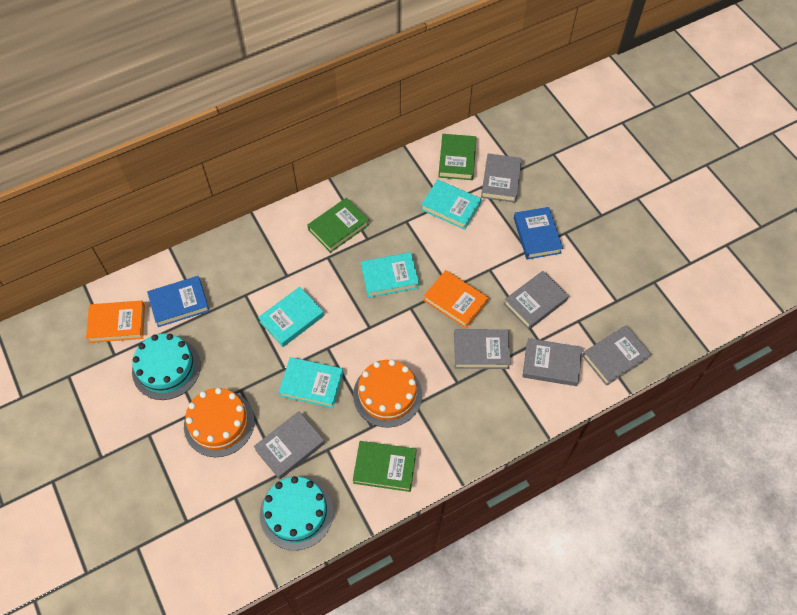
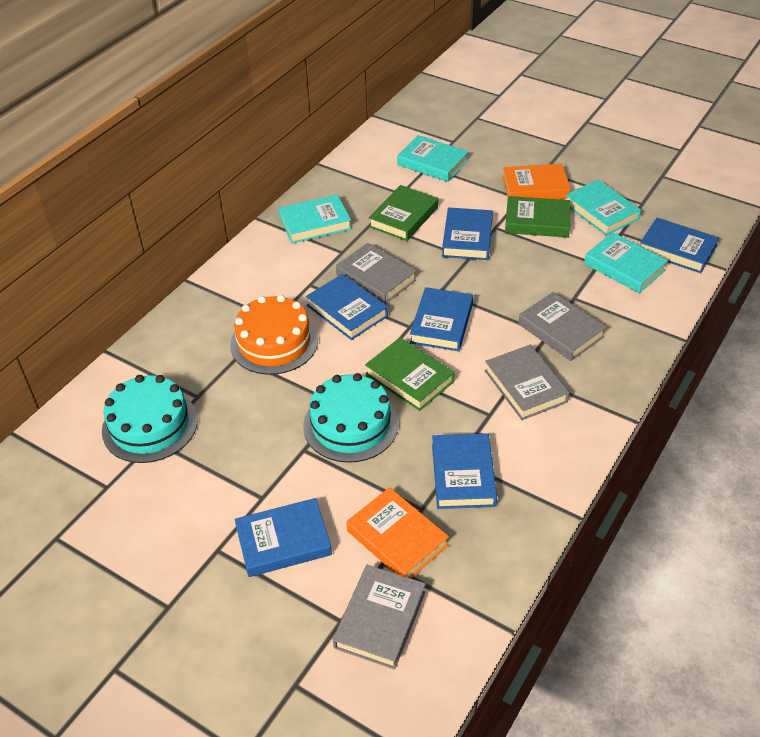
blue book: [147,276,210,327] [514,207,563,259] = 2 -> [235,498,332,577] [306,274,388,340] [410,287,473,351] [432,433,497,509] [442,207,493,260] [640,218,719,273] = 6
grey book: [254,411,325,480] [454,329,511,369] [481,153,522,202] [504,271,569,330] [522,338,582,386] [582,326,651,386] = 6 -> [333,565,426,670] [336,243,417,304] [485,345,570,420] [518,292,606,361] = 4
orange cake: [184,388,254,457] [353,360,422,428] = 2 -> [230,295,318,375] = 1

